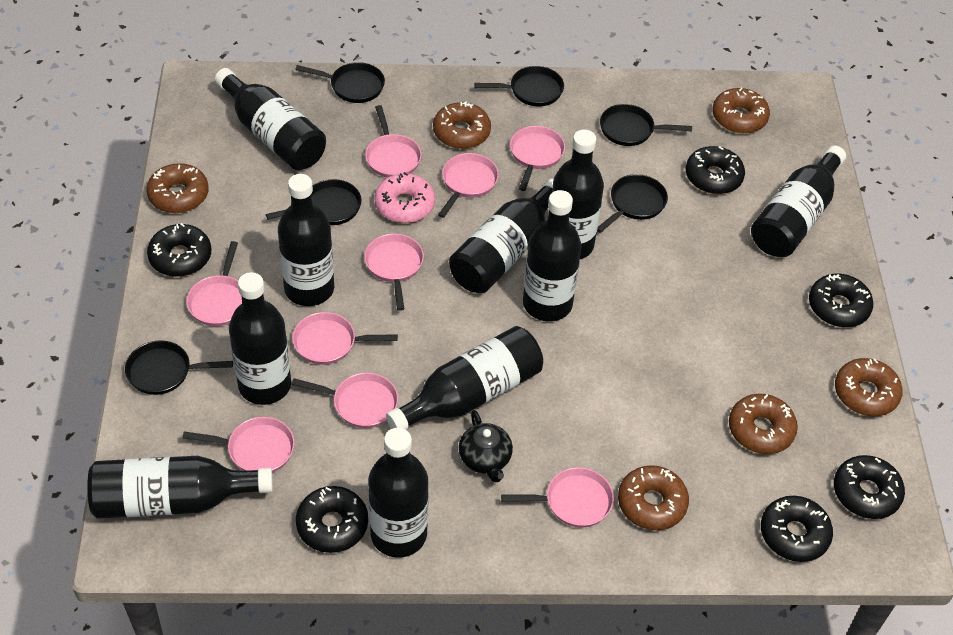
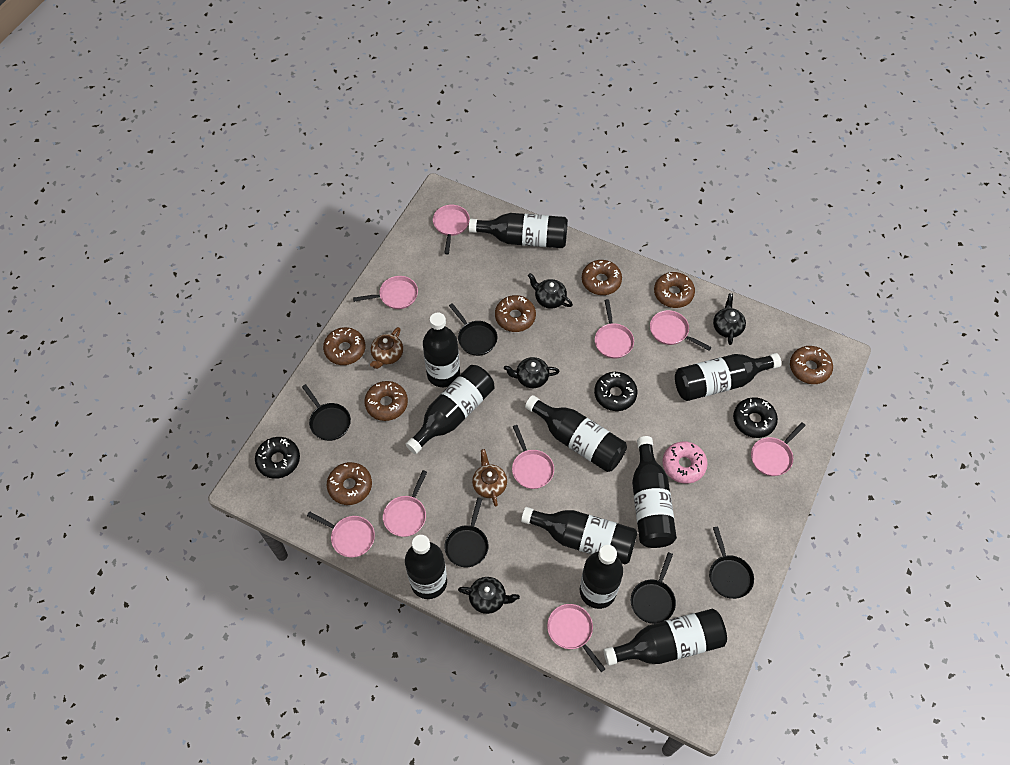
black donut: [147,223,211,277] [296,486,368,553] [686,146,745,194] [761,496,833,562] [809,273,873,327] [834,455,905,519] = 6 -> [255,437,300,479] [594,372,638,411] [733,397,778,438] = 3
black pan: [125,340,233,395] [266,179,361,225] [295,62,385,103] [474,66,564,106] [597,174,668,233] [600,104,692,146] = 6 -> [302,384,351,441] [445,497,488,567] [449,303,497,356] [631,552,676,624] [709,526,754,599] = 5
black teapot: [459,410,513,482] = 1 -> [458,577,520,614] [504,357,560,388] [528,273,573,309] [713,293,746,345] = 4
brown donut: [146,163,209,213] [433,102,491,149] [618,465,689,530] [712,88,770,133] [729,394,798,454] [835,358,903,416] = 6 -> [323,327,366,365] [327,462,372,505] [364,381,408,421] [495,295,536,332] [582,260,622,295] [654,272,695,308] [790,346,833,384] = 7
brown teapot: none = 0 -> [370,327,403,369] [472,449,507,507] = 2

